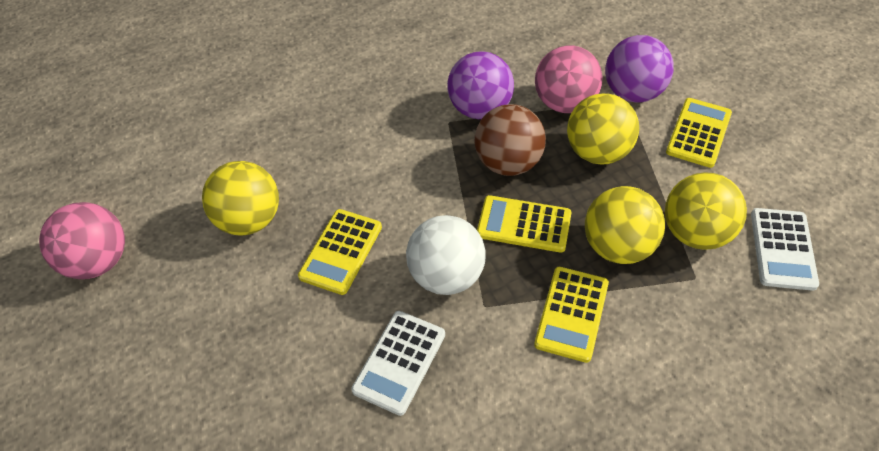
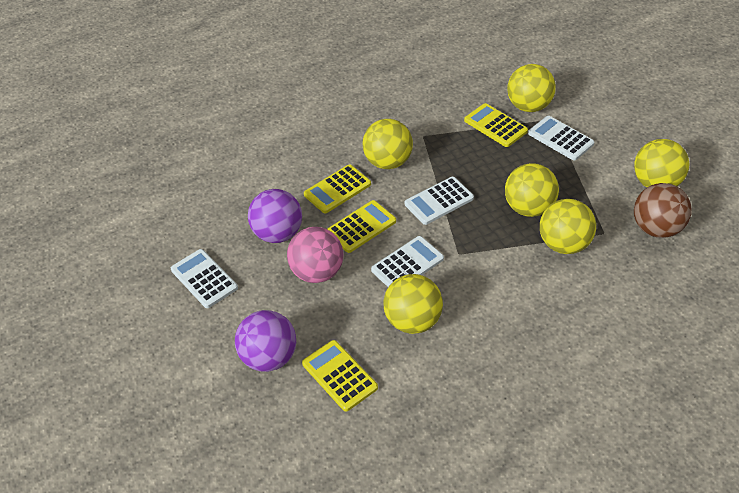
pink ball: [39,202,125,279] [535,45,602,113] = 2 -> [287,227,343,283] = 1
white ball: [406,215,486,295] = 1 -> none = 0
white calculator: [351,311,445,416] [751,208,819,291] = 2 -> [171,249,238,308] [371,236,444,287] [405,177,474,225] [528,116,595,161] = 4
yellow ball: [202,161,279,235] [567,93,639,164] [585,186,665,264] [665,172,747,250] = 4 -> [362,119,413,169] [383,274,443,334] [505,163,559,217] [507,64,556,112] [540,199,596,254] [634,139,689,187] = 6

